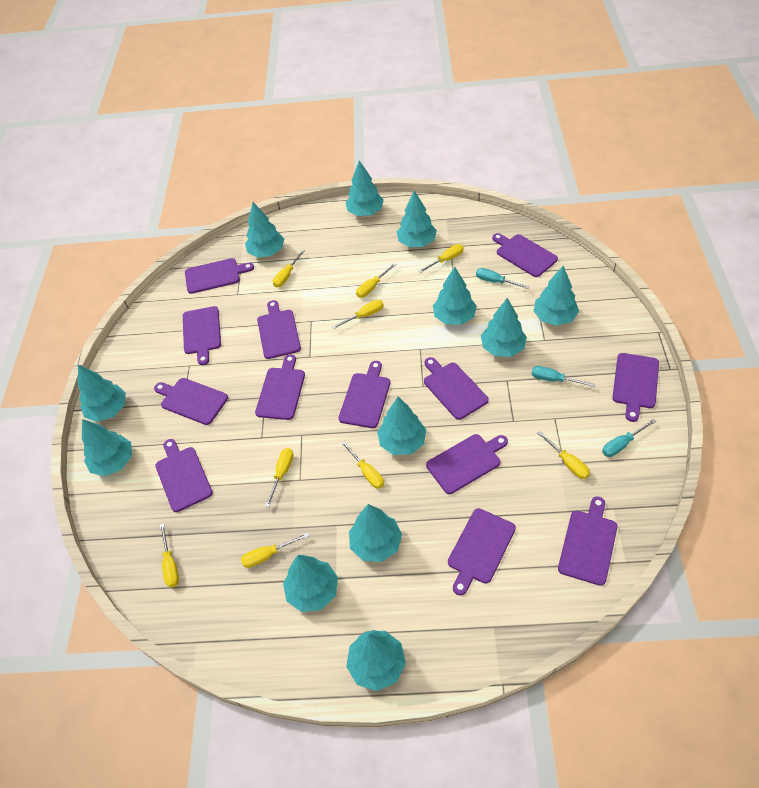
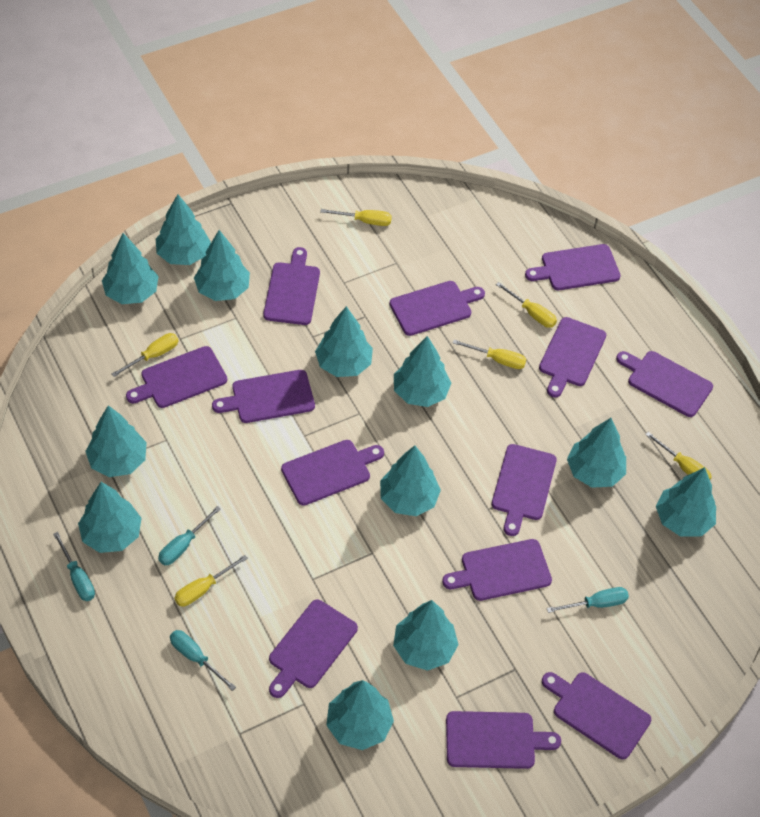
turquoise screwdriver: [476,268,530,289] [532,366,595,387] [602,419,656,457] = 3 -> [53,532,95,601] [158,506,221,565] [170,630,236,691] [547,587,629,613] = 4
yellow screwdriver: [160,524,179,588] [241,533,309,568] [265,448,294,507] [273,249,305,287] [332,300,384,329] [341,441,384,489] [356,263,397,298] [418,244,464,273] [538,431,590,479] = 9 -> [112,333,178,377] [174,555,248,607] [320,209,392,226] [453,340,526,369] [496,282,557,328] [645,432,712,480] = 6

